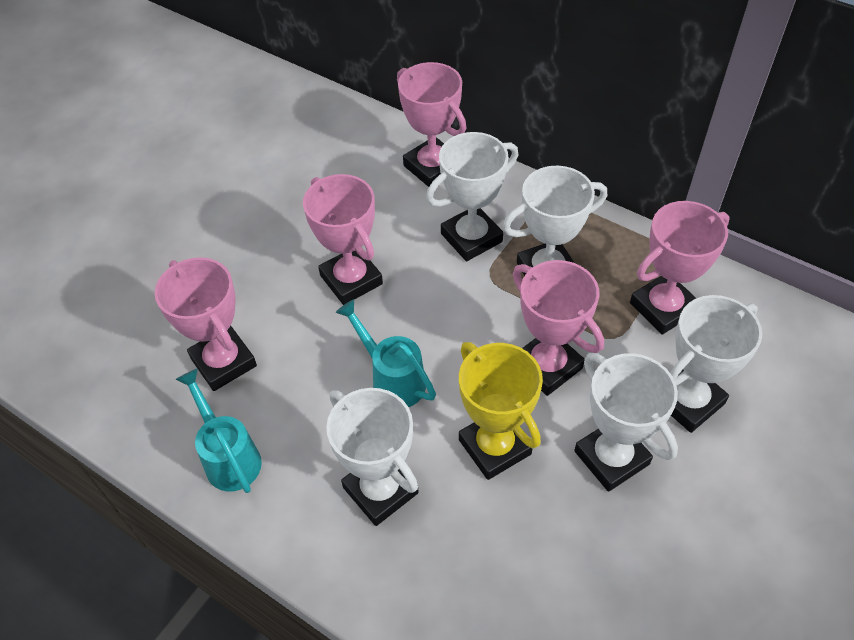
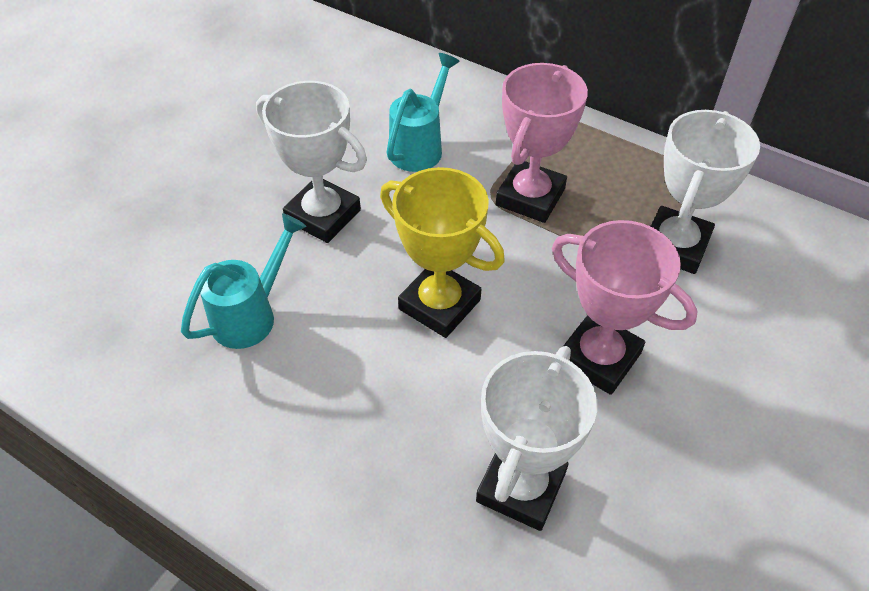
pink trophy: [154,257,257,391] [303,174,383,305] [397,62,466,187] [513,260,604,396] [630,201,730,334] = 5 -> [496,63,588,223] [552,220,698,395] = 2
white trophy: [326,388,419,526] [426,132,518,261] [503,166,607,276] [574,353,678,492] [670,295,762,433] = 5 -> [256,81,367,243] [476,346,597,531] [651,110,760,274] = 3

